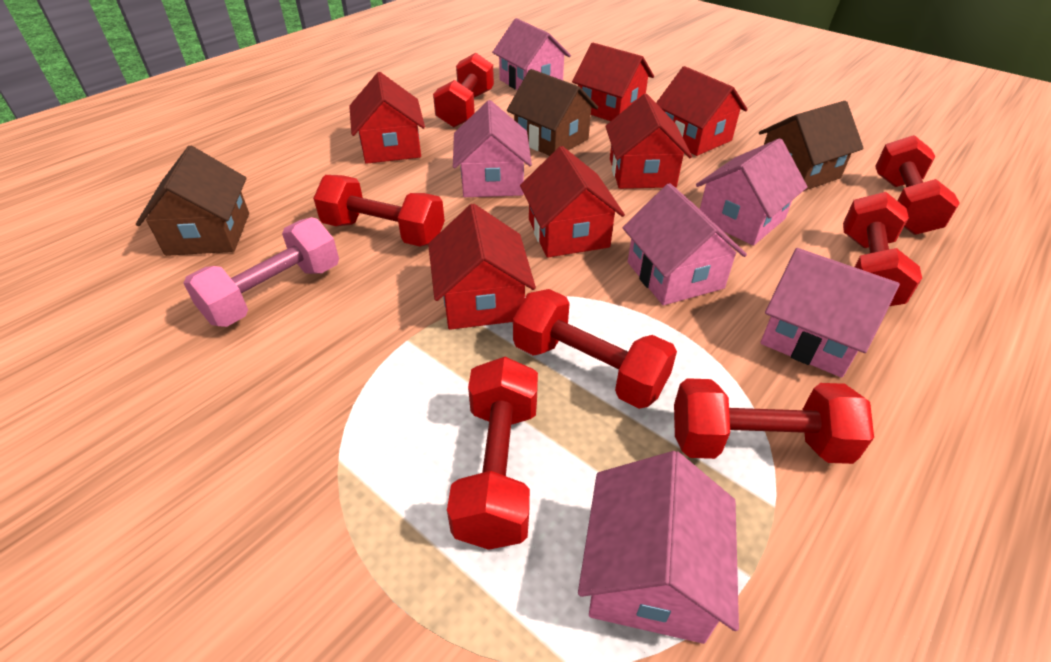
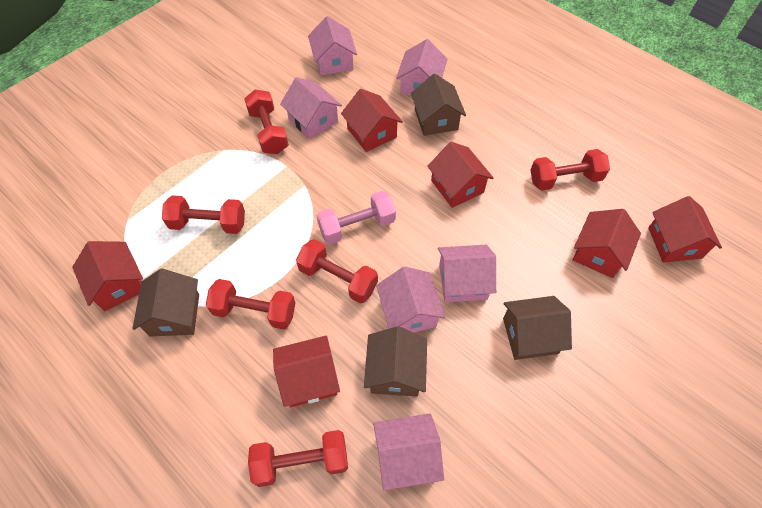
brown house: [136,146,249,256] [507,69,598,156] [759,101,864,191] = 3 -> [132,269,199,336] [364,326,427,397] [411,74,466,136] [503,296,572,360] = 4
red dumbbell: [313,175,445,246] [433,53,494,127] [447,357,538,550] [513,289,677,409] [674,378,874,464] [843,192,922,306] [875,135,960,235] = 7 -> [162,195,245,234] [206,279,295,329] [244,89,289,154] [248,430,348,487] [296,239,378,303] [530,149,610,191] = 6

